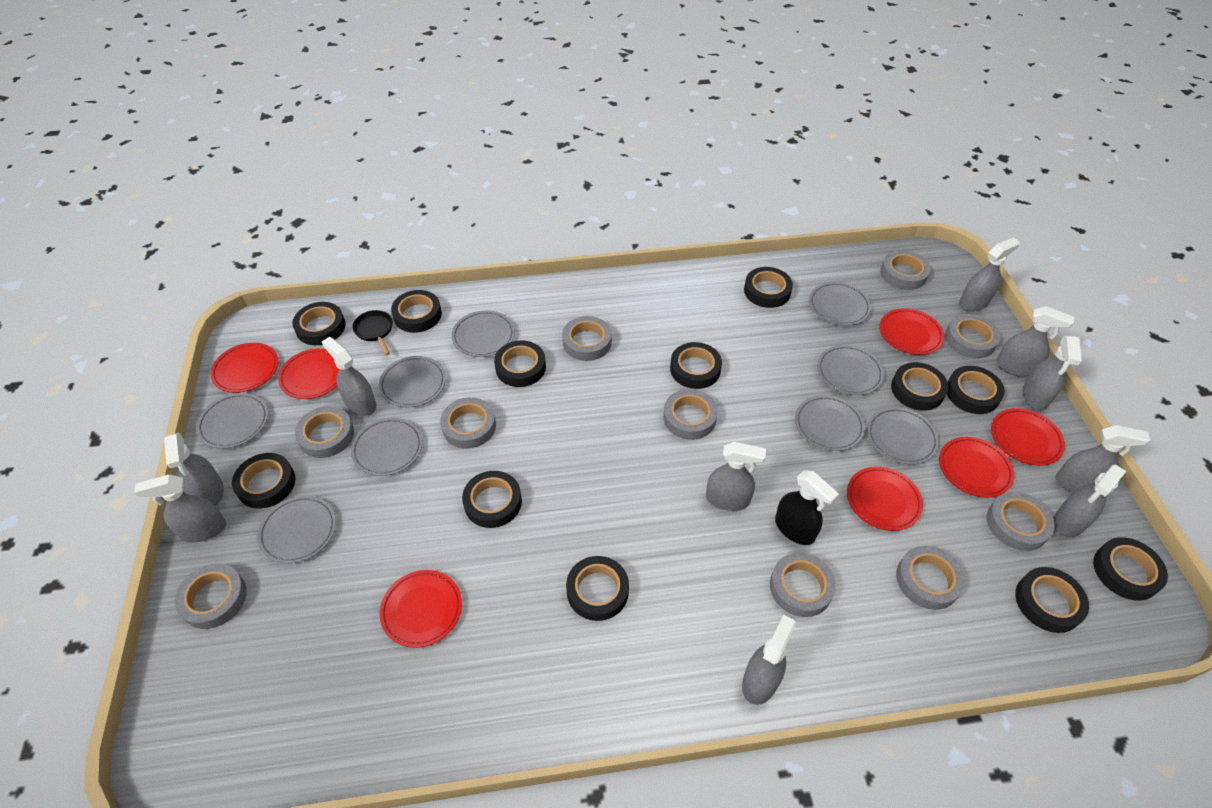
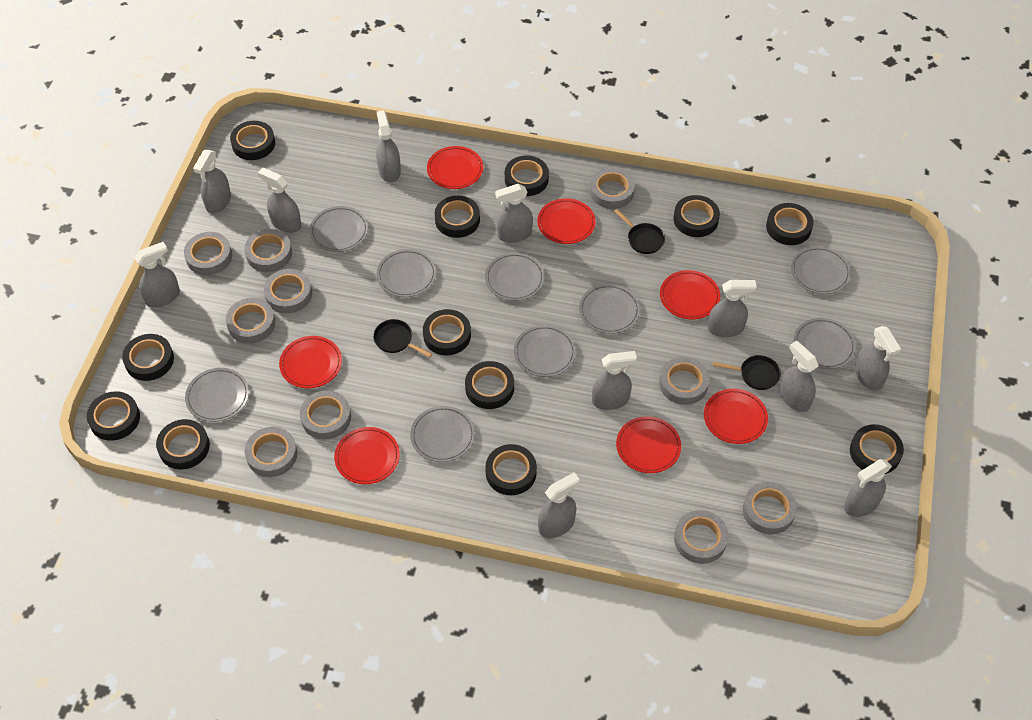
black pan: [352,310,393,355] = 1 -> [373,319,432,358] [614,209,665,254] [713,355,781,390] = 3
black spray bottle: [775,470,839,545] = 1 -> none = 0
grey spray bottle: [134,474,226,542] [164,433,224,506] [322,337,377,416] [706,442,766,511] [742,615,796,705] [959,238,1020,312] [996,306,1074,377] [1023,336,1082,411] [1053,465,1126,537] [1056,425,1150,493] = 10 -> [135,242,180,307] [193,150,231,213] [258,168,302,233] [376,110,401,182] [495,184,533,243] [538,473,580,538] [592,351,637,410] [708,280,757,337] [779,341,819,412] [844,459,892,517] [854,326,901,391] = 11

